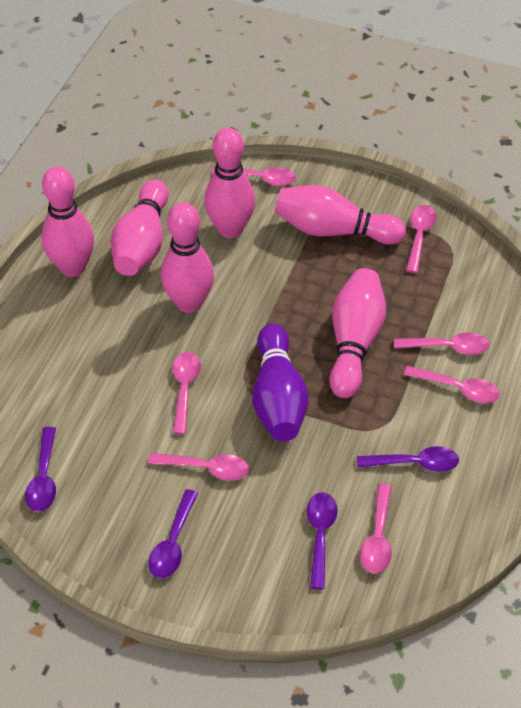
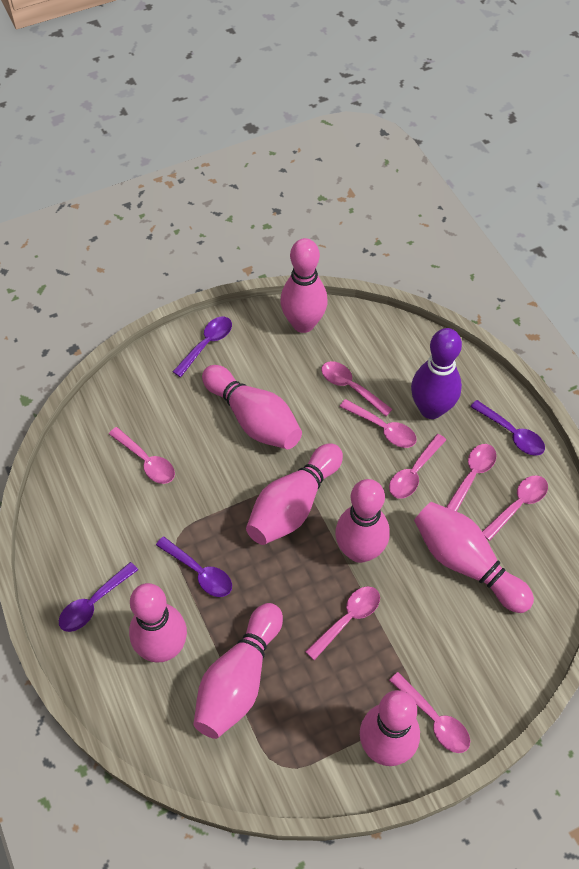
pink bowling pin: [41,166,94,277] [110,180,169,276] [161,202,214,313] [204,128,255,238] [275,185,406,245] [329,268,386,398] = 6 -> [129,583,187,663] [193,603,283,739] [202,365,302,449] [246,443,343,545] [280,238,328,333] [335,479,390,563] [360,690,420,766] [414,502,534,613] = 8
pink spoon: [148,453,249,481] [172,352,201,435] [212,167,296,186] [360,483,392,574] [394,332,490,355] [404,366,500,403] [406,205,437,273] = 7 -> [109,427,175,484] [305,586,380,660] [321,361,393,416] [340,399,417,448] [389,434,446,499] [389,672,470,753] [446,444,497,512] [482,475,548,541] = 8

